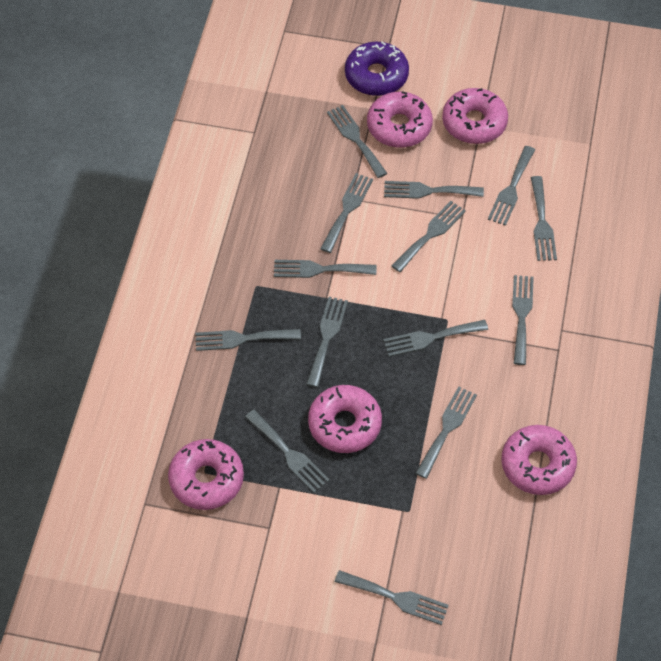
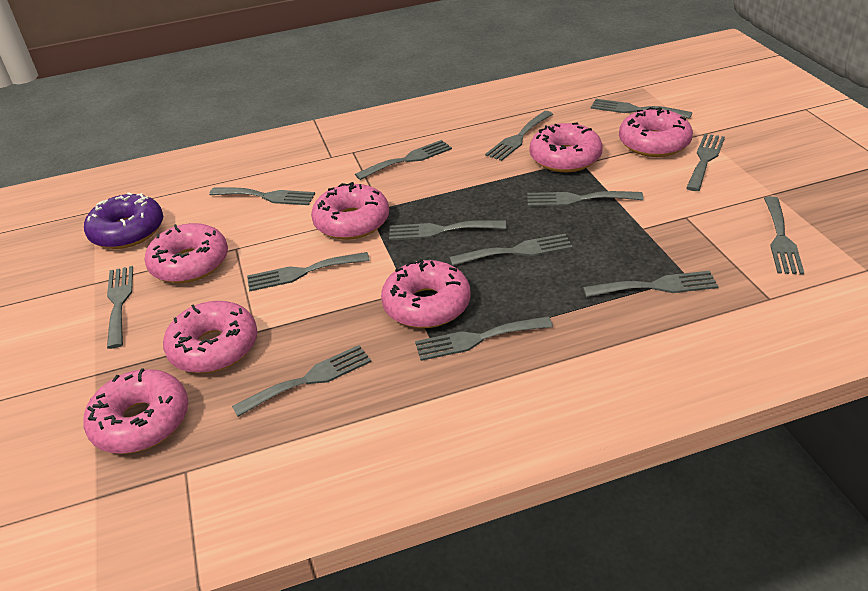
pink donut: [168,439,244,510] [308,385,382,453] [367,91,433,148] [442,88,508,144] [501,425,577,495] = 5 -> [83,368,188,454] [144,223,228,283] [163,301,257,373] [311,182,389,240] [381,259,470,328] [530,122,603,172] [619,107,693,157] = 7

